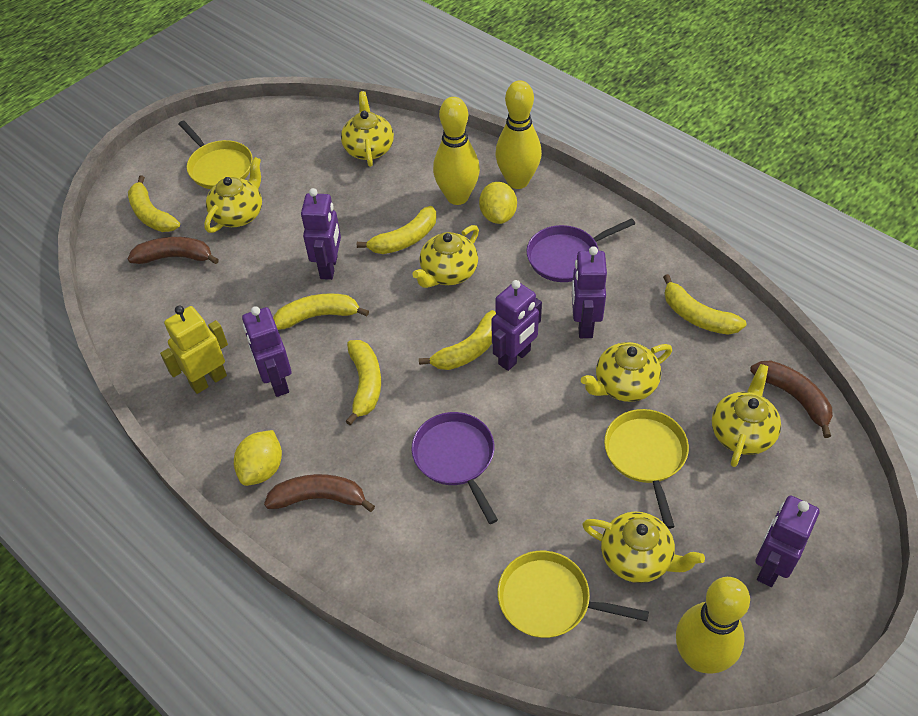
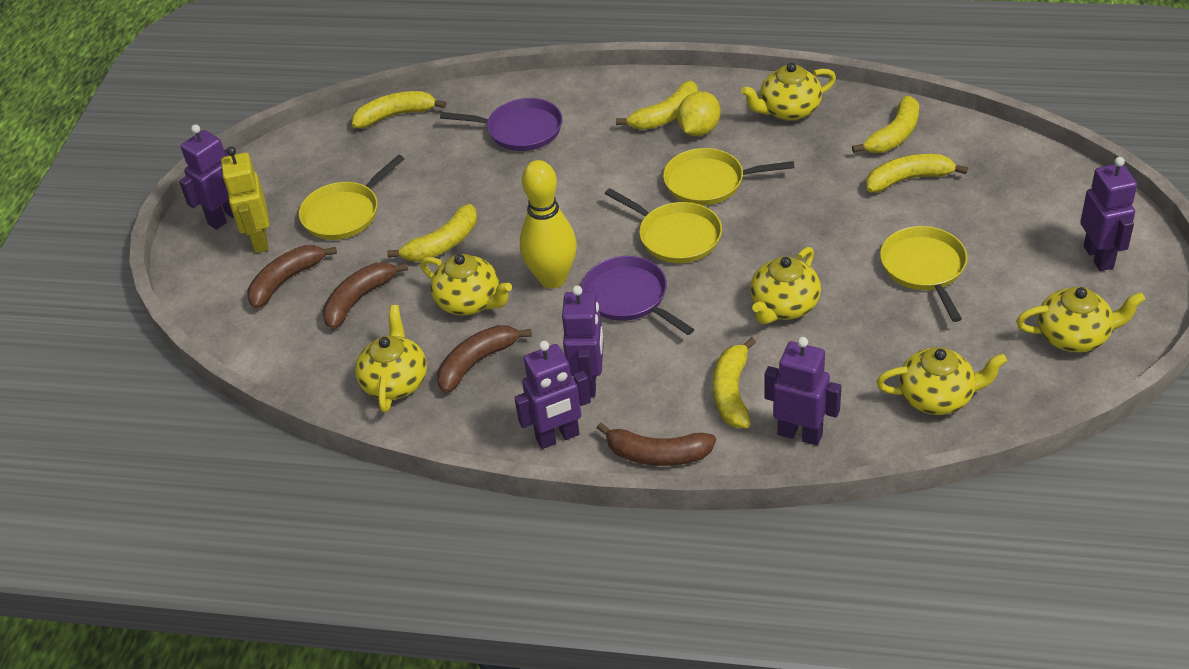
brown banana: [128,237,219,264] [264,474,375,512] [750,360,833,438] = 3 -> [248,245,337,309] [323,262,408,329] [437,325,532,393] [597,423,716,466] = 4
yellow bowling pin: [433,97,480,205] [495,80,542,189] [676,577,750,674] = 3 -> [520,160,577,288] = 1
yellow lemon: [234,430,282,486] [479,182,517,224] = 2 -> [677,91,720,136] = 1
yellow pan: [179,120,253,189] [498,551,649,638] [604,409,689,529] = 3 -> [299,155,404,240] [605,188,722,263] [663,148,794,205] [880,226,967,322] = 4

